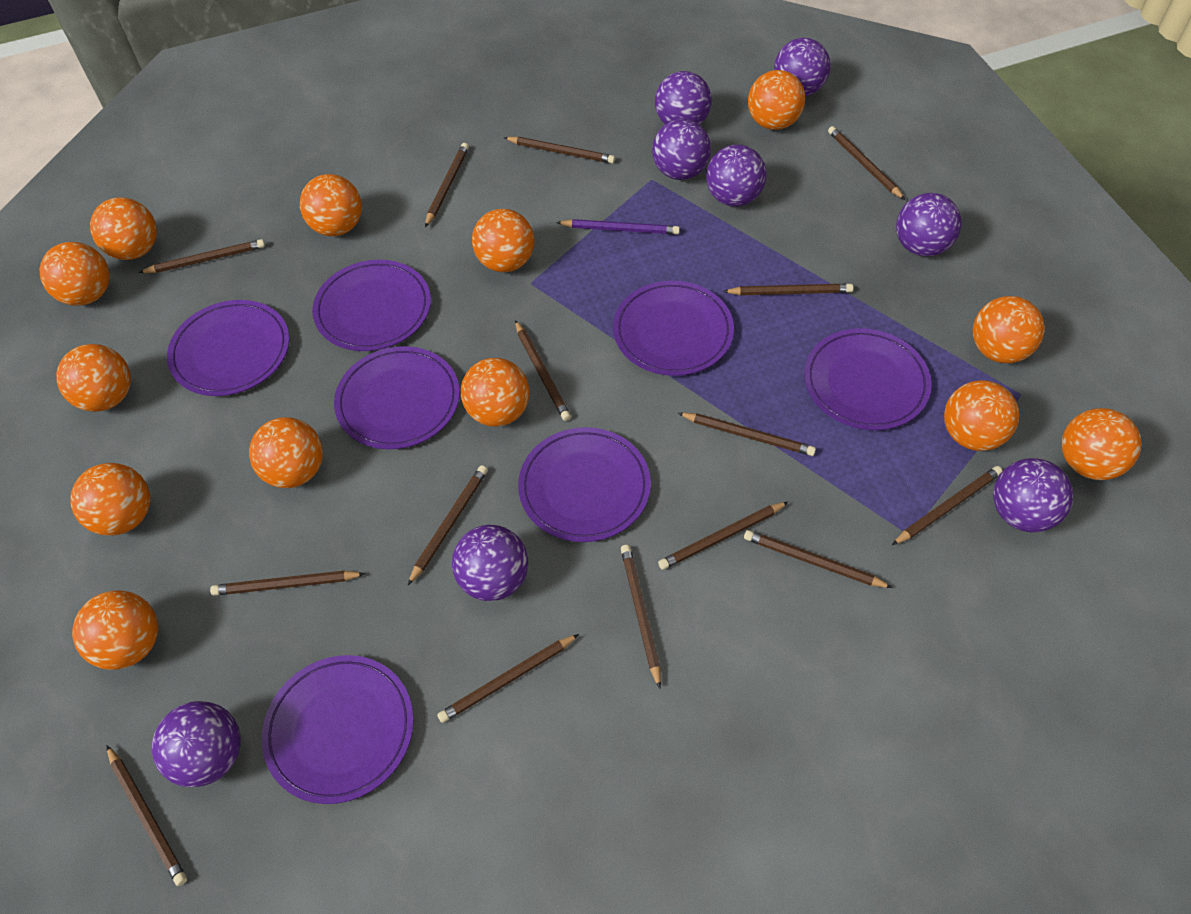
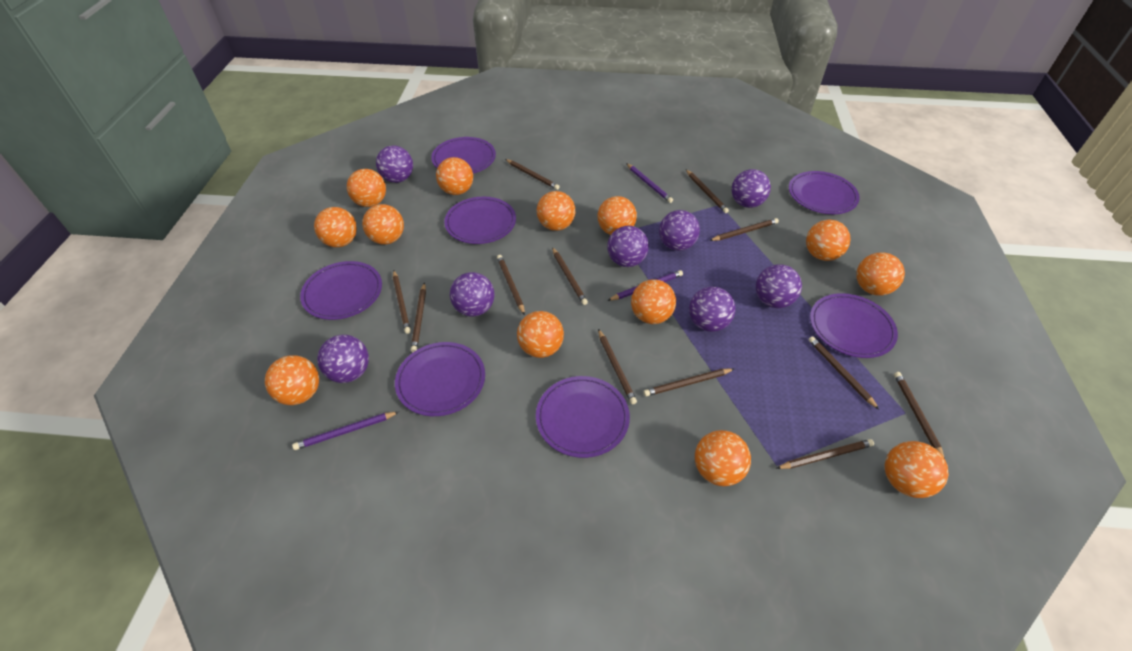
brown pencil: [106,745,187,886] [138,239,265,273] [210,570,365,596] [408,465,488,585] [425,143,469,227] [437,634,579,723] [504,137,615,164] [515,320,571,421] [621,545,661,688] [658,502,788,570] [678,413,816,456] [723,284,853,296] [744,530,893,588] [828,126,905,200] [892,466,1002,545] = 15 -> [393,271,411,334] [411,282,426,352] [497,255,525,315] [505,159,560,190] [552,247,588,305] [598,329,637,405] [643,368,734,397] [686,169,729,213] [709,218,779,241] [776,439,874,469] [808,336,879,410] [894,372,945,459] = 12
purple pencil: [556,219,680,234] = 1 -> [292,412,399,450] [607,270,683,301] [626,163,673,203] = 3

